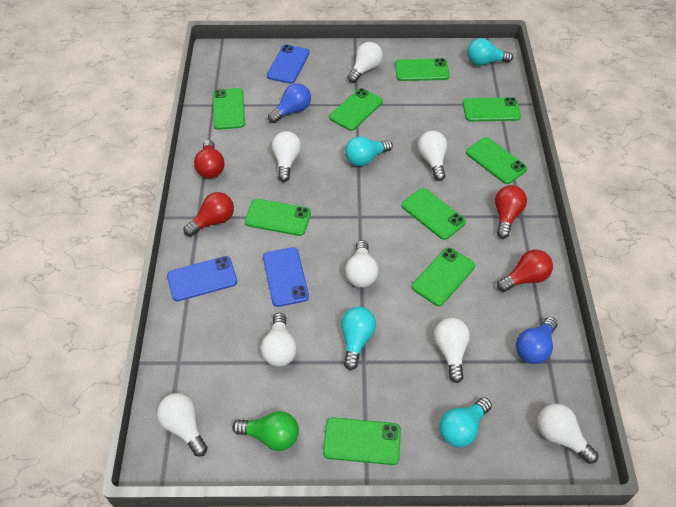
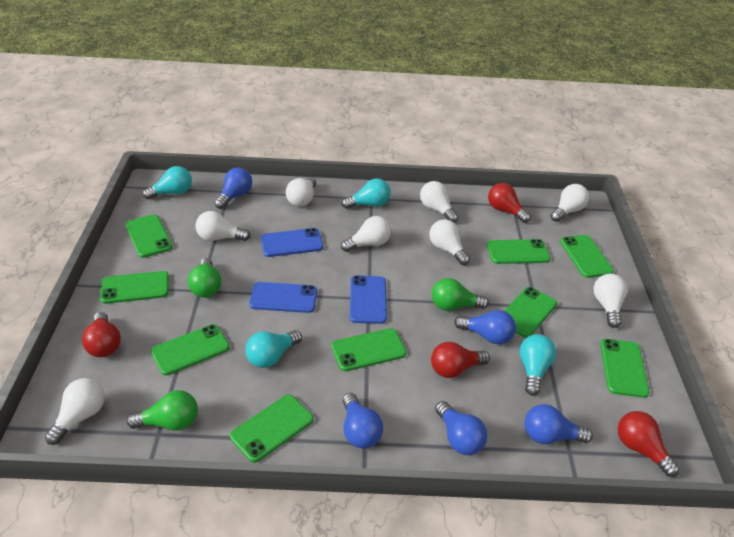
blue light bulb: [268,83,311,123] [516,317,558,364] = 2 -> [214,167,252,209] [343,393,383,449] [435,401,488,455] [454,310,516,345] [524,404,593,444] = 5
green light bulb: [232,411,299,451] = 1 -> [126,390,198,431] [188,258,221,298] [432,278,489,311] = 3

